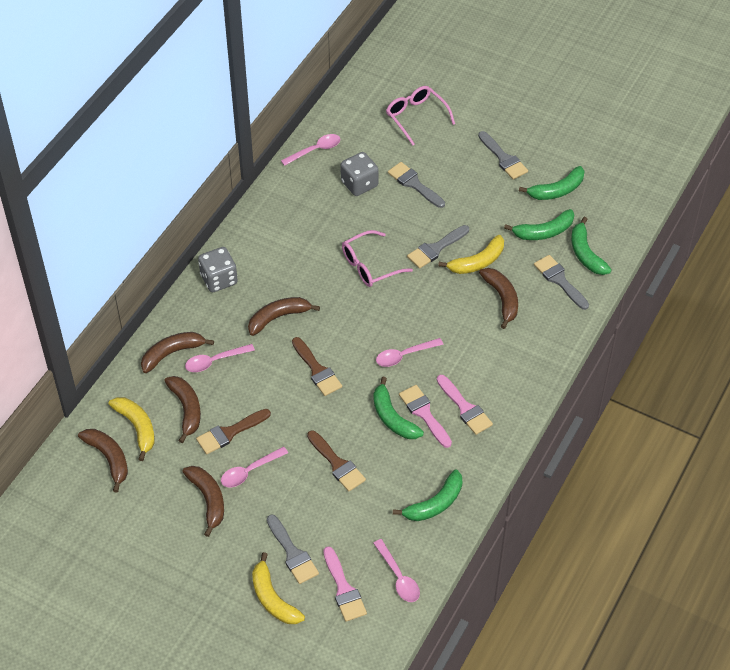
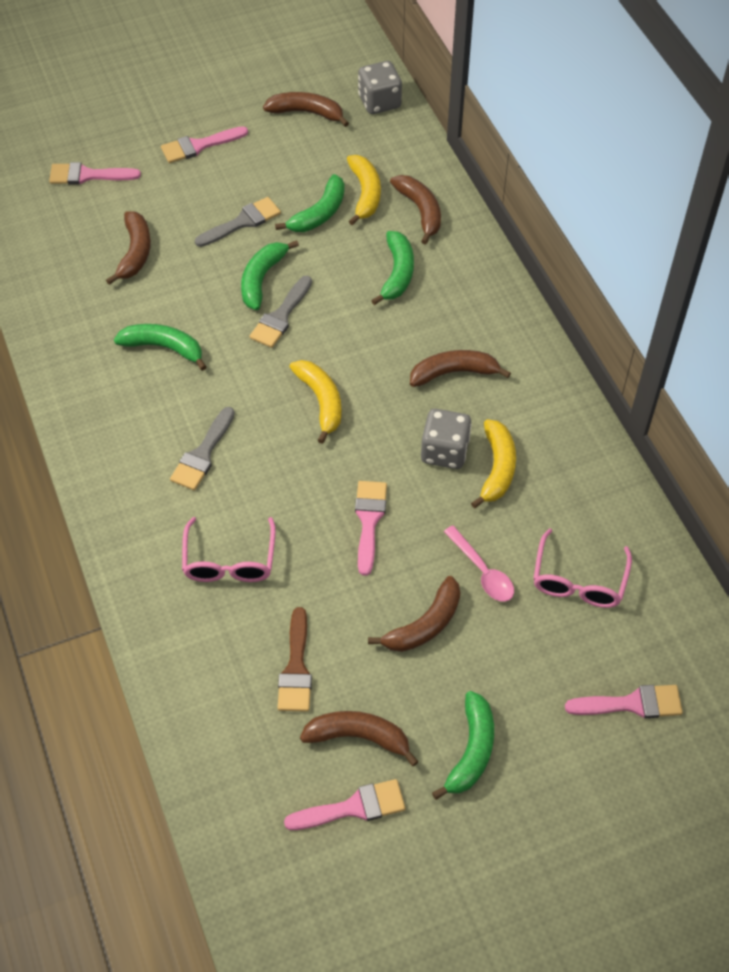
brown brush: [196,409,271,454] [292,337,342,396] [307,431,366,491] = 3 -> [278,607,312,712] = 1
grey brush: [267,514,319,584] [388,162,445,208] [407,225,469,269] [478,131,528,179] [534,255,589,310] = 5 -> [170,407,235,490] [195,197,281,247] [250,276,312,348] = 3
pink brush: [323,546,367,622] [399,385,452,448] [437,375,493,435] = 3 -> [49,162,141,185] [161,126,248,163] [284,779,405,830] [355,481,387,576] [565,685,683,718] = 5
pink spoon: [185,344,255,372] [221,446,288,487] [281,134,340,166] [373,539,420,602] [376,338,444,367] = 5 -> [444,526,514,602] = 1

